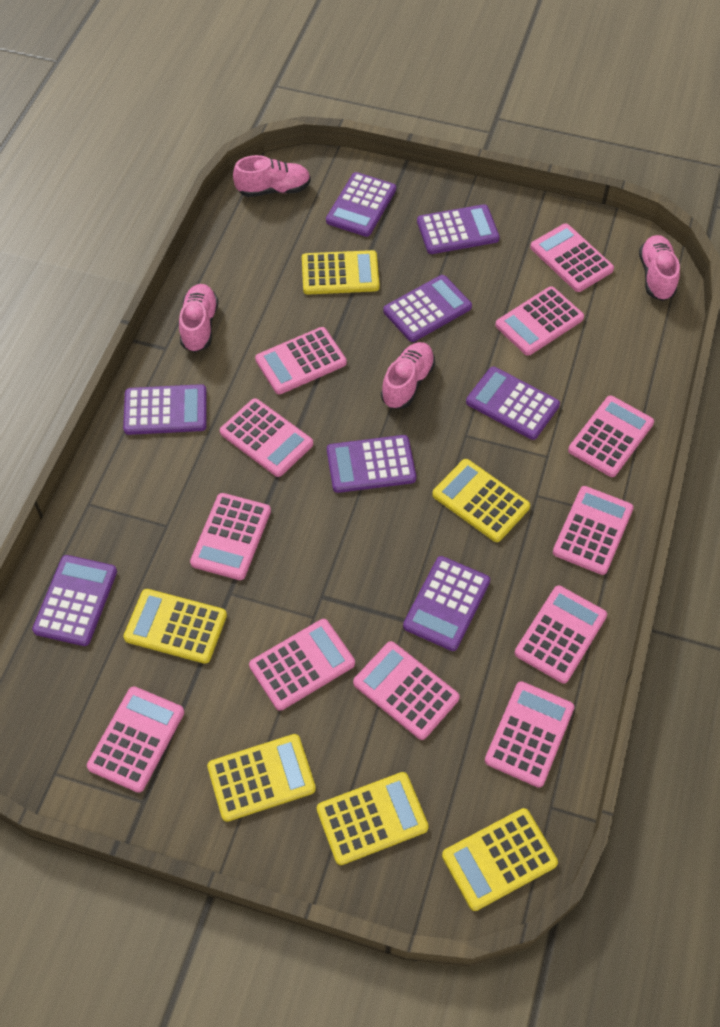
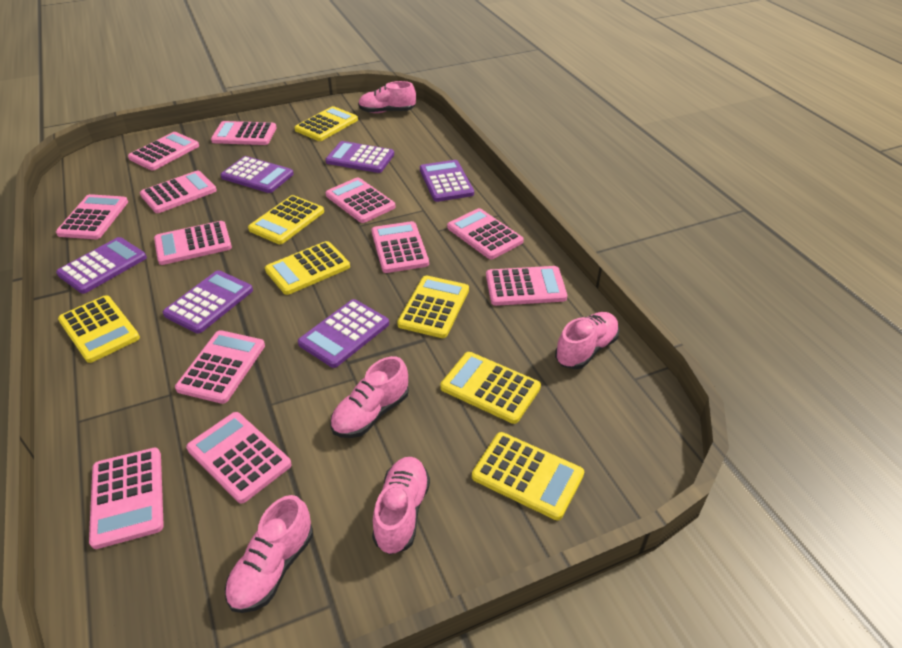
pink shoe: [179,284,219,353] [233,155,311,197] [381,342,435,409] [639,235,680,301] = 4 -> [225,495,313,613] [330,356,409,438] [358,81,416,113] [372,457,430,555] [555,312,619,369] = 5
purple calculator: [32,555,117,646] [123,384,207,435] [326,172,396,237] [327,435,416,493] [383,275,472,342] [403,556,490,651] [417,204,500,254] [466,367,560,440] = 8 -> [56,237,147,294] [163,270,253,334] [221,156,294,193] [298,299,389,368] [325,141,394,173] [420,160,474,202] = 6
yellow calculator: [123,589,227,664] [207,734,316,822] [302,250,380,294] [317,772,429,865] [432,459,530,542] [442,808,558,911] = 6 -> [58,295,140,363] [248,195,324,244] [265,241,350,295] [294,106,358,141] [397,275,469,338] [440,352,541,424] [472,432,584,520] = 7

